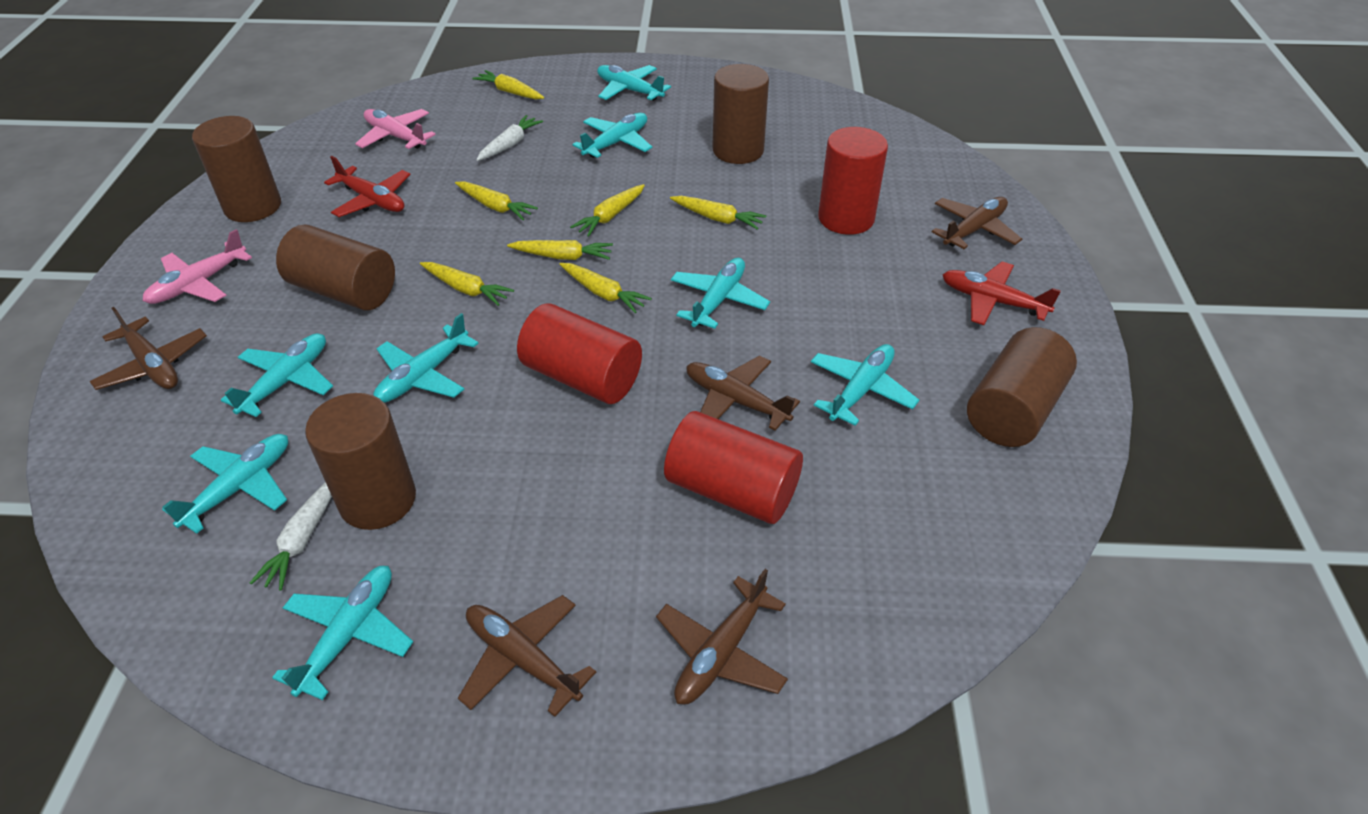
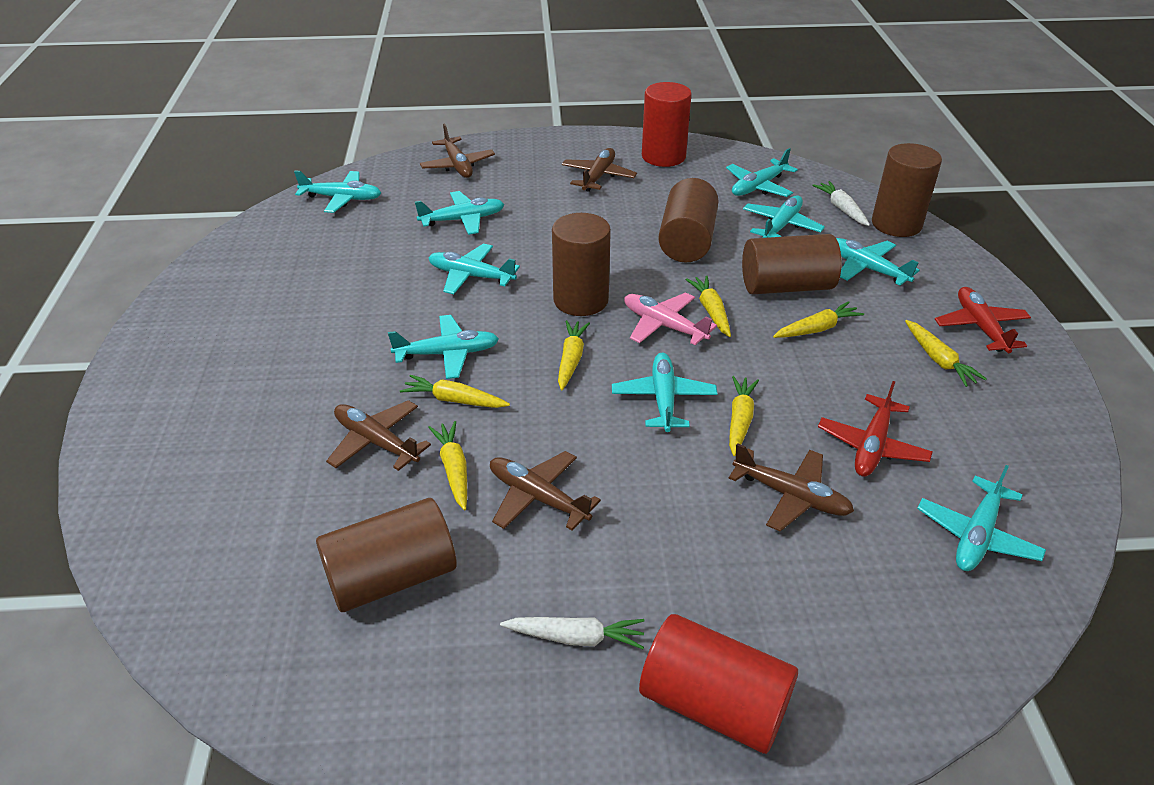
pink plane: [143,229,252,304] [355,109,436,149] = 2 -> [624,292,717,345] = 1
red cylinder: [517,303,642,404] [664,411,803,524] [818,127,888,235] = 3 -> [639,614,798,754] [642,82,692,167] = 2
turquoise plane: [162,434,288,534] [221,333,333,417] [272,566,413,700] [373,313,479,403] [572,113,652,158] [597,65,671,101] [671,258,770,329] [811,344,919,426] = 8 -> [294,170,381,213] [388,315,499,379] [415,191,504,235] [428,243,520,294] [612,353,717,432] [726,148,798,197] [743,195,825,238] [836,238,920,286] [917,465,1046,571] = 9

